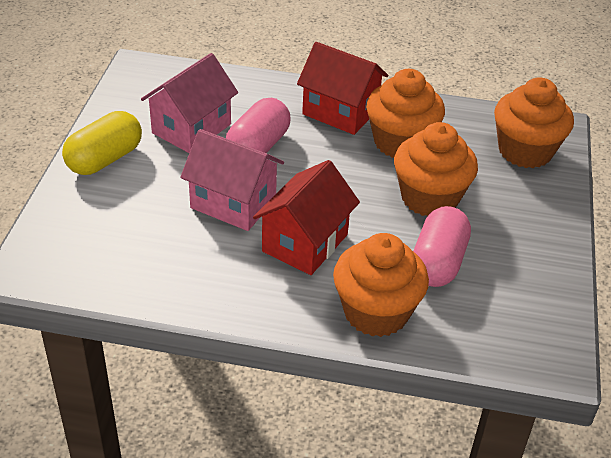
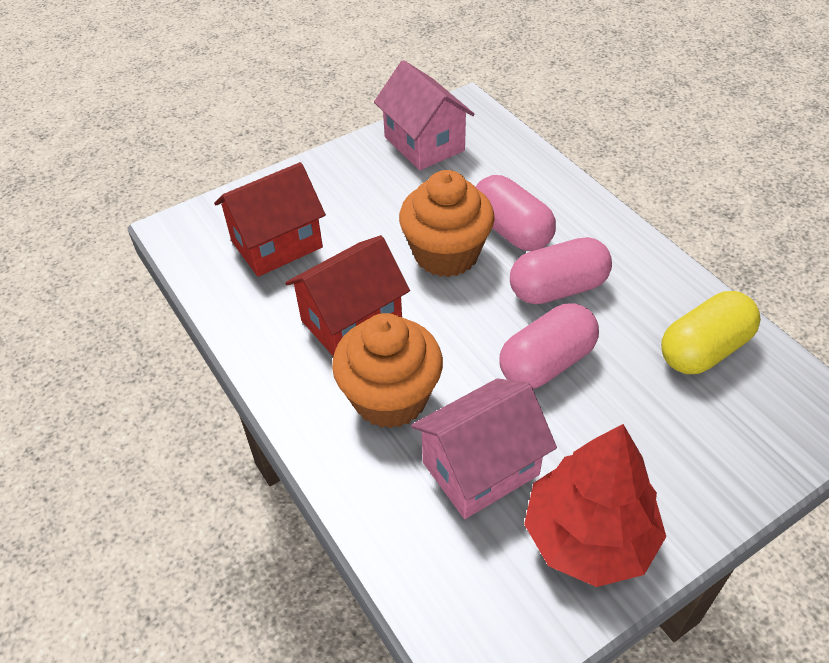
orange cupcake: [333,233,429,337] [366,69,445,158] [394,122,478,216] [494,77,574,168] = 4 -> [332,313,443,429] [399,170,495,277] = 2
pink capsule: [226,98,291,153] [413,206,471,287] = 2 -> [476,175,556,251] [499,303,599,389] [510,237,612,304] = 3
red tree: none = 0 -> [524,424,666,587] = 1

